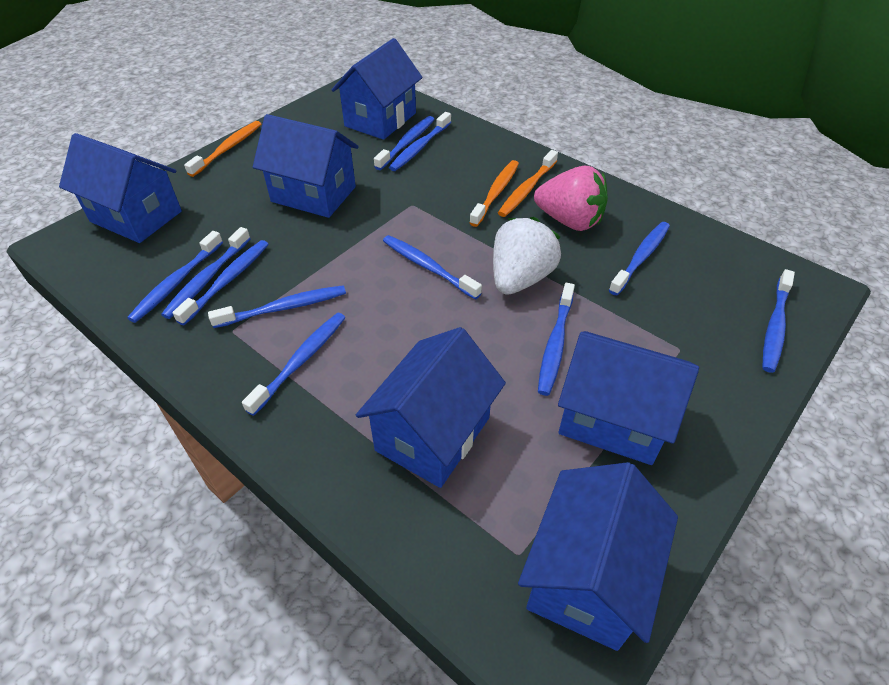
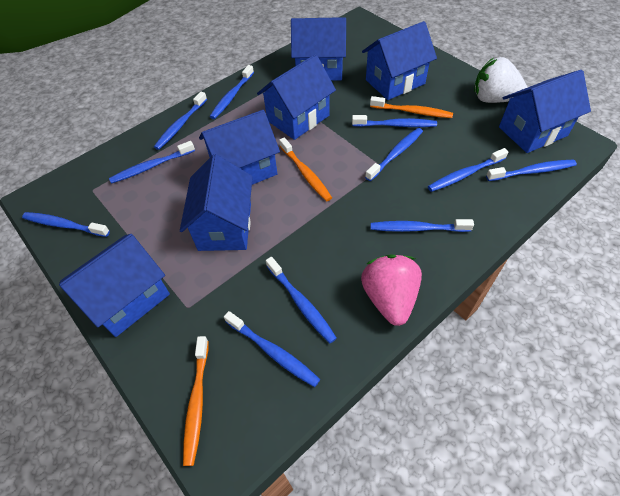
blue house: [59,133,182,243] [253,114,359,218] [332,38,423,140] [356,327,506,488] [518,462,678,651] [558,331,699,465] = 6 -> [59,234,170,337] [180,154,253,251] [199,110,280,185] [257,54,336,140] [291,17,346,81] [362,21,437,100] [499,70,591,153] = 7

